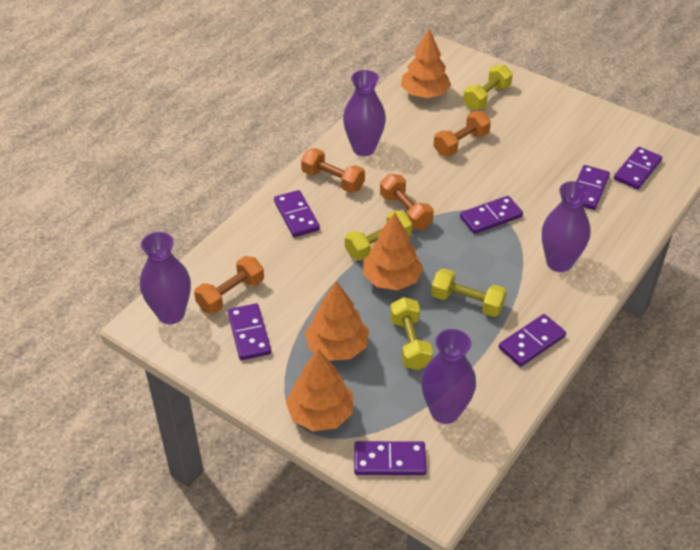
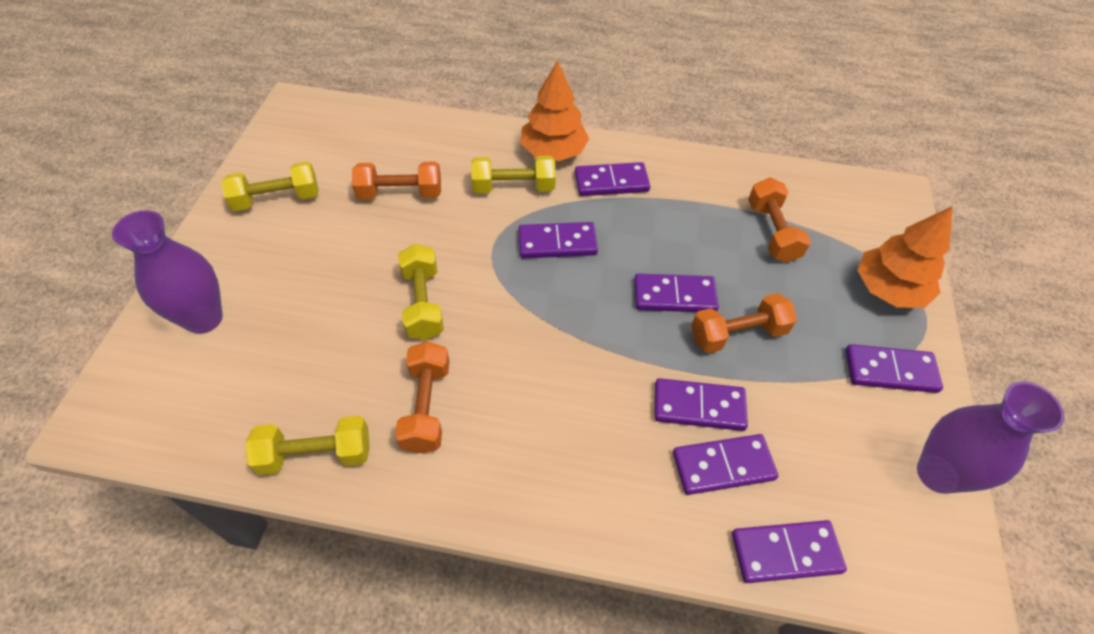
orange tree: [286,349,353,431] [305,281,369,361] [363,213,423,290] [401,28,451,98] = 4 -> [520,60,589,161] [857,206,953,308] = 2
purple vase: [140,232,191,324] [343,70,386,156] [421,329,476,424] [542,181,591,272] = 4 -> [112,210,223,334] [917,382,1065,494] = 2

